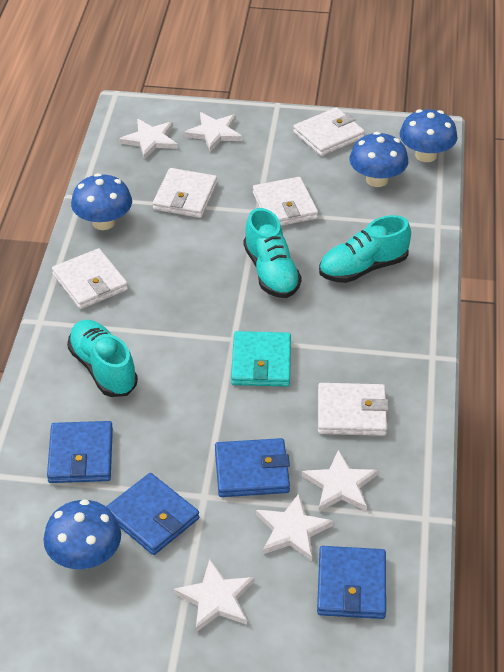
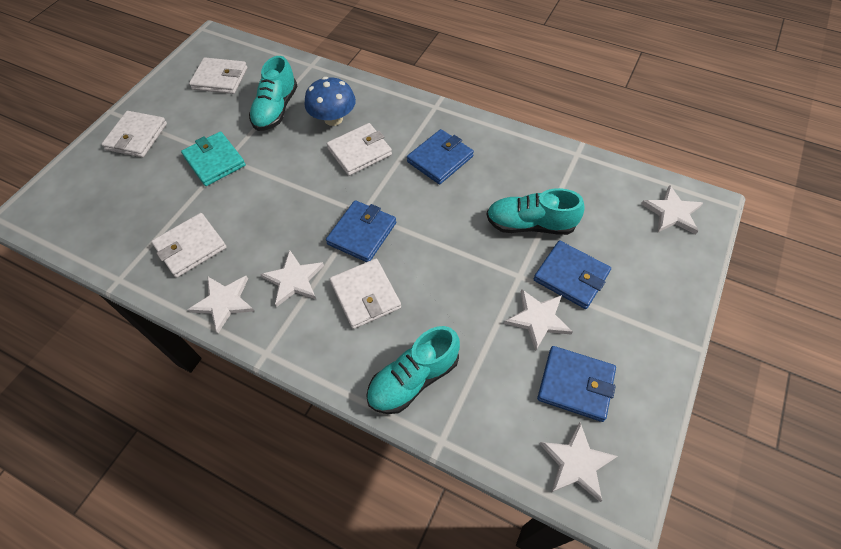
blue mushroom: [43,499,121,569] [71,173,132,230] [350,132,408,187] [400,109,458,162] = 4 -> [304,77,356,126] = 1

